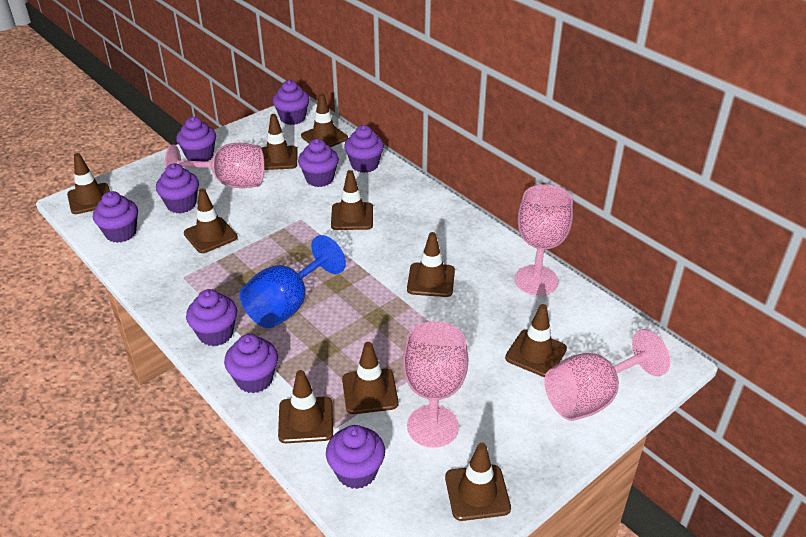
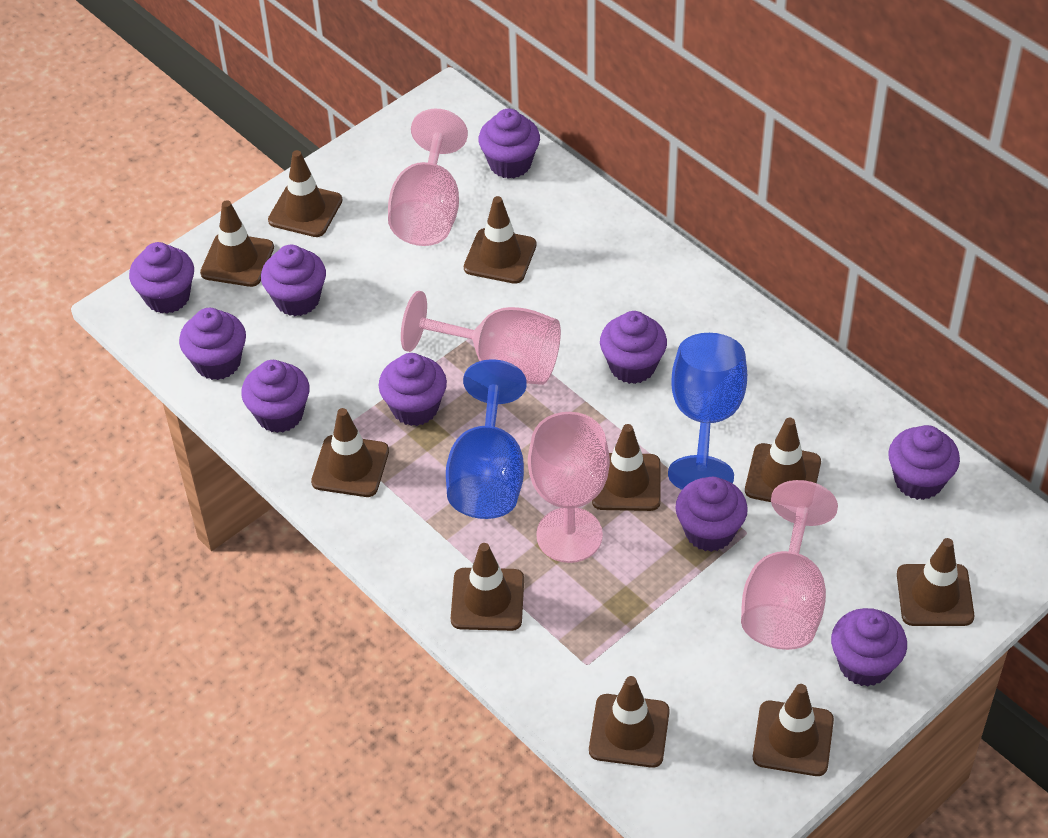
blue goblet: [240,235,346,328] = 1 -> [446,359,527,519] [668,333,747,490] = 2
purple cupcake: [93,191,138,243] [156,164,199,213] [176,117,216,162] [186,289,237,346] [224,334,278,393] [273,80,310,125] [298,139,339,187] [326,425,385,489] [344,125,384,173] = 9 -> [129,242,194,314] [179,308,246,380] [241,360,310,433] [261,245,326,316] [379,353,447,426] [479,109,540,179] [600,311,667,384] [675,477,748,552] [831,608,907,686] [888,425,960,500] = 10

